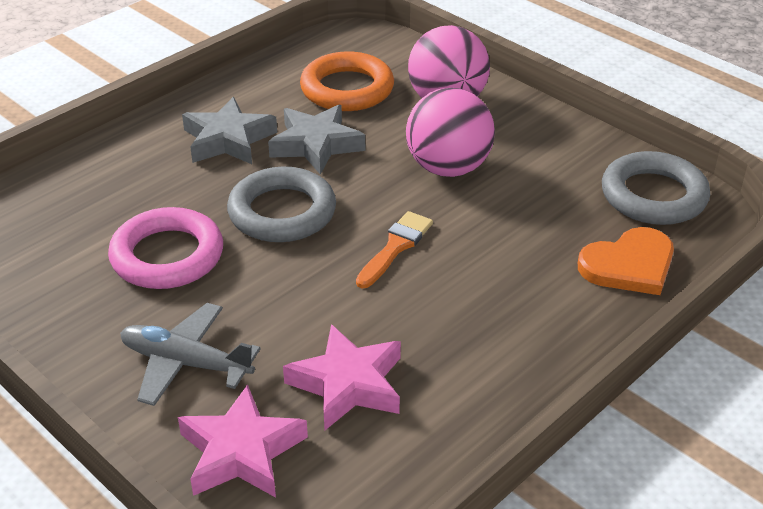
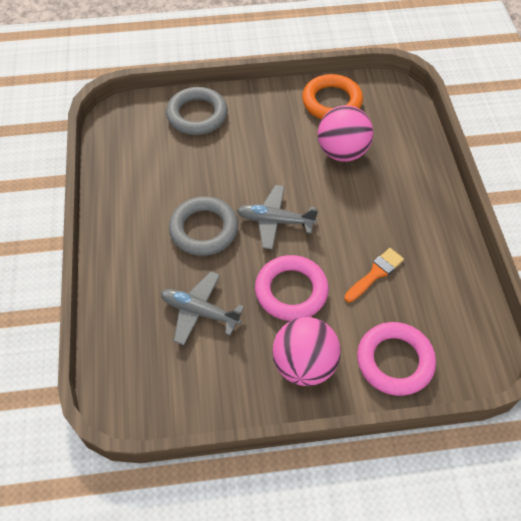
grey plane: [120,303,261,406] = 1 -> [161,271,244,346] [237,185,318,250] = 2
grey star: [182,97,277,164] [268,105,365,175] = 2 -> none = 0
orange heart: [578,227,674,295] = 1 -> none = 0
pink ring: [108,207,223,289] = 1 -> [255,255,329,321] [357,322,436,396] = 2
pink star: [178,384,308,498] [283,324,401,430] = 2 -> none = 0

